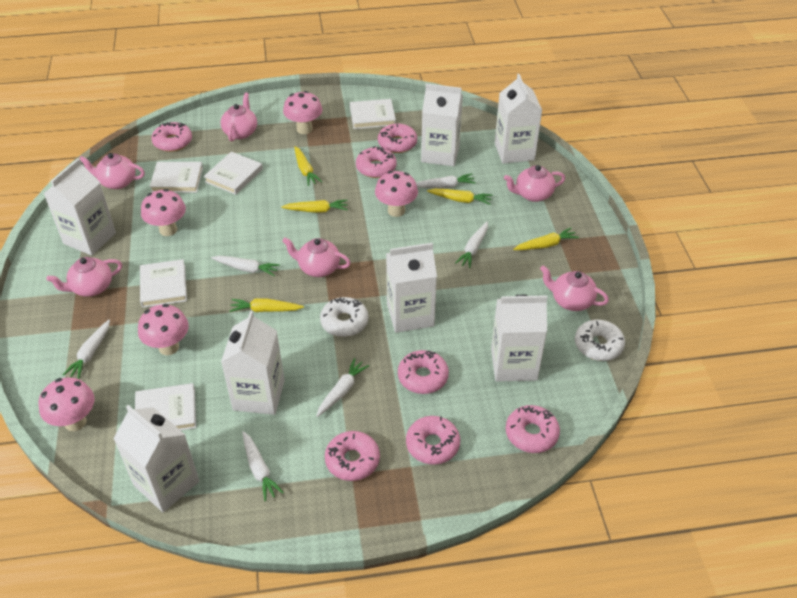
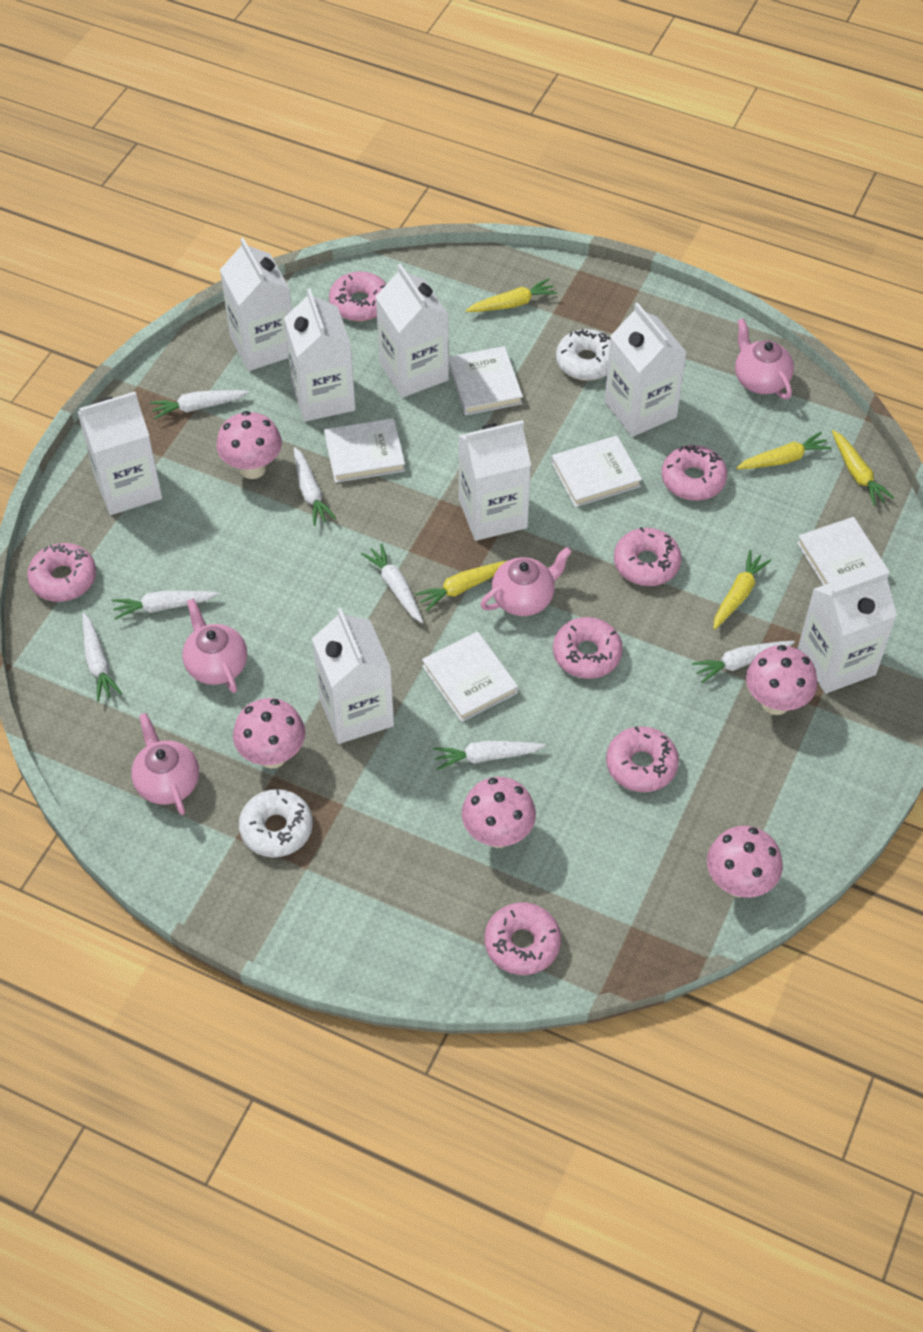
pink teapot: [46,257,122,297] [79,153,145,189] [221,92,257,142] [282,238,351,277] [504,165,565,202] [540,265,609,311] = 6 -> [131,713,199,815] [182,598,247,693] [480,547,572,616] [735,318,794,399] = 4
white carrot: [63,320,110,379] [211,256,280,276] [242,431,284,501] [316,358,369,417] [416,174,476,189] [455,221,488,268] = 6 -> [82,613,122,702] [112,591,219,620] [150,390,249,420] [294,447,337,526] [361,543,423,623] [434,741,545,770] [692,641,795,683] = 7
white carton: [43,158,116,256] [113,405,199,512] [221,311,285,415] [386,243,437,333] [421,84,463,166] [491,295,548,382] [495,74,542,164] = 7 -> [78,392,162,515] [220,238,292,371] [284,288,356,422] [312,608,394,744] [376,264,449,398] [459,420,531,541] [604,302,687,437] [798,570,897,694] = 8

